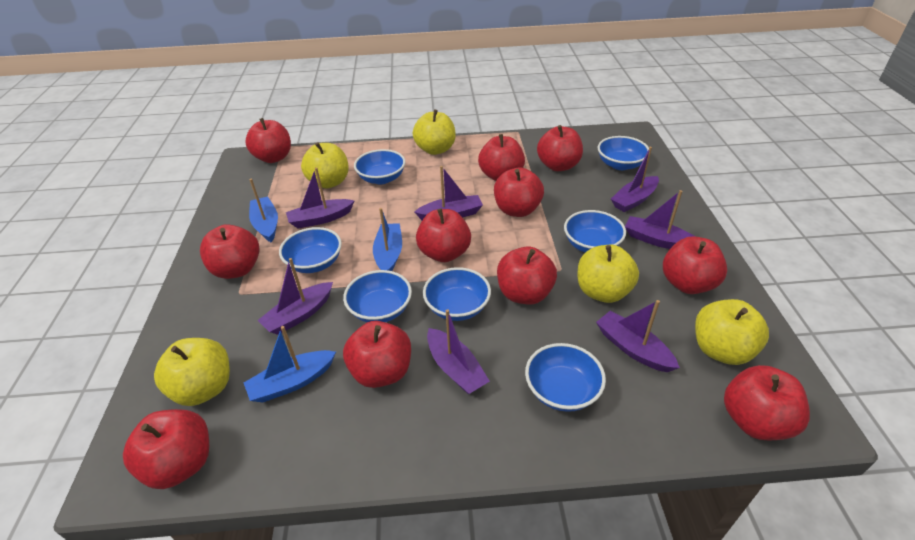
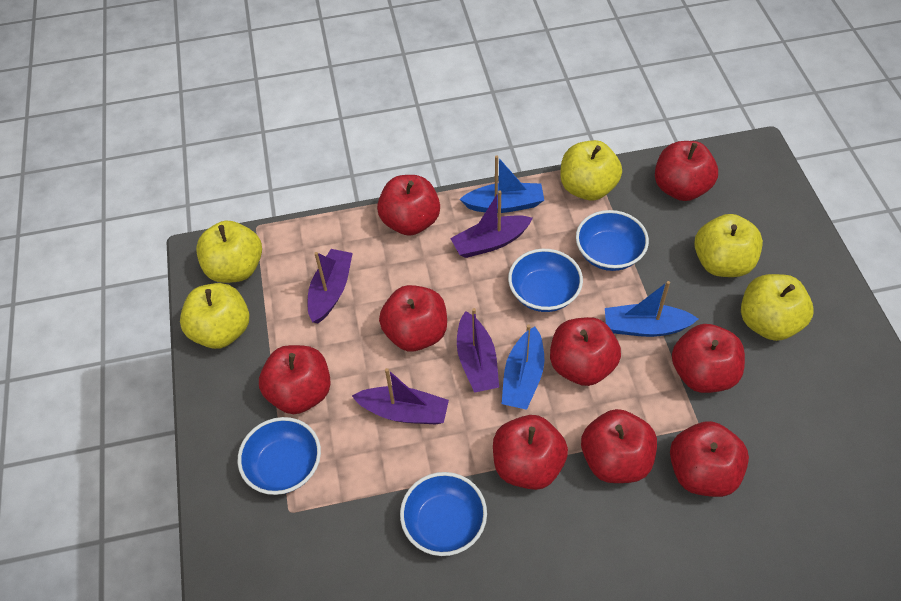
blue bowl: [279,227,342,273] [343,270,412,322] [354,149,406,184] [423,267,491,321] [525,343,606,412] [564,210,626,252] [598,136,649,170] = 7 -> [238,417,321,495] [400,472,487,556] [508,249,583,312] [576,210,649,271] = 4
purple boat: [258,258,333,335] [286,167,355,228] [415,166,483,220] [427,309,490,394] [596,300,680,372] [611,147,659,212] [625,190,696,249] = 7 -> [308,249,353,323] [352,368,449,425] [450,190,533,258] [457,308,499,393] = 4
red apple: [123,409,209,489] [200,224,260,279] [245,118,291,163] [343,321,411,388] [416,208,471,262] [478,134,525,181] [494,168,544,217] [497,246,557,305] [537,125,583,171] [663,236,727,294] [724,365,810,441] = 11 -> [259,345,331,414] [377,175,440,236] [379,285,447,351] [493,415,568,490] [550,317,621,386] [581,409,657,483] [655,141,718,201] [670,421,749,497] [672,324,745,393] = 9

